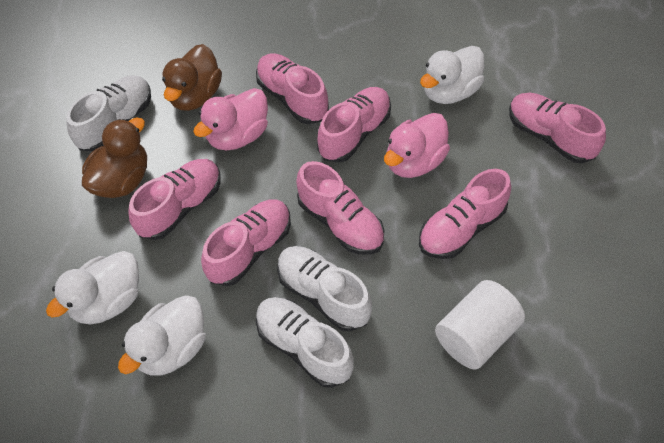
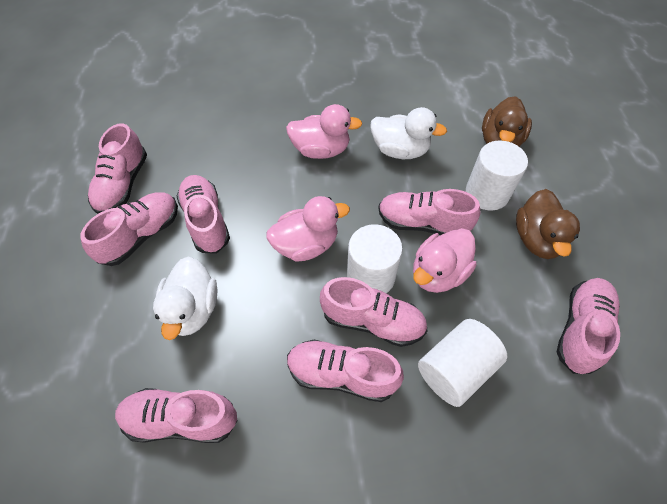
pink duck: [193,88,268,150] [384,113,450,178] = 2 -> [266,196,350,262] [286,104,362,159] [413,228,477,293] = 3
pink shoe: [128,159,221,240] [201,199,291,286] [256,54,329,124] [296,161,384,255] [317,87,391,163] [419,169,511,259] [509,93,606,163] = 7 -> [80,192,178,266] [88,123,147,214] [115,388,238,443] [176,175,230,254] [287,340,404,402] [320,277,428,347] [378,189,480,235] [557,278,620,374] = 8
white cylinder: [435,280,525,370] = 1 -> [347,224,403,293] [418,319,507,407] [466,140,528,210] = 3
white duck: [46,251,139,324] [118,295,206,376] [420,46,485,104] = 3 -> [153,257,218,340] [371,107,447,159] = 2
white shoe: [66,75,151,151] [256,297,354,388] [277,246,372,331] = 3 -> none = 0

